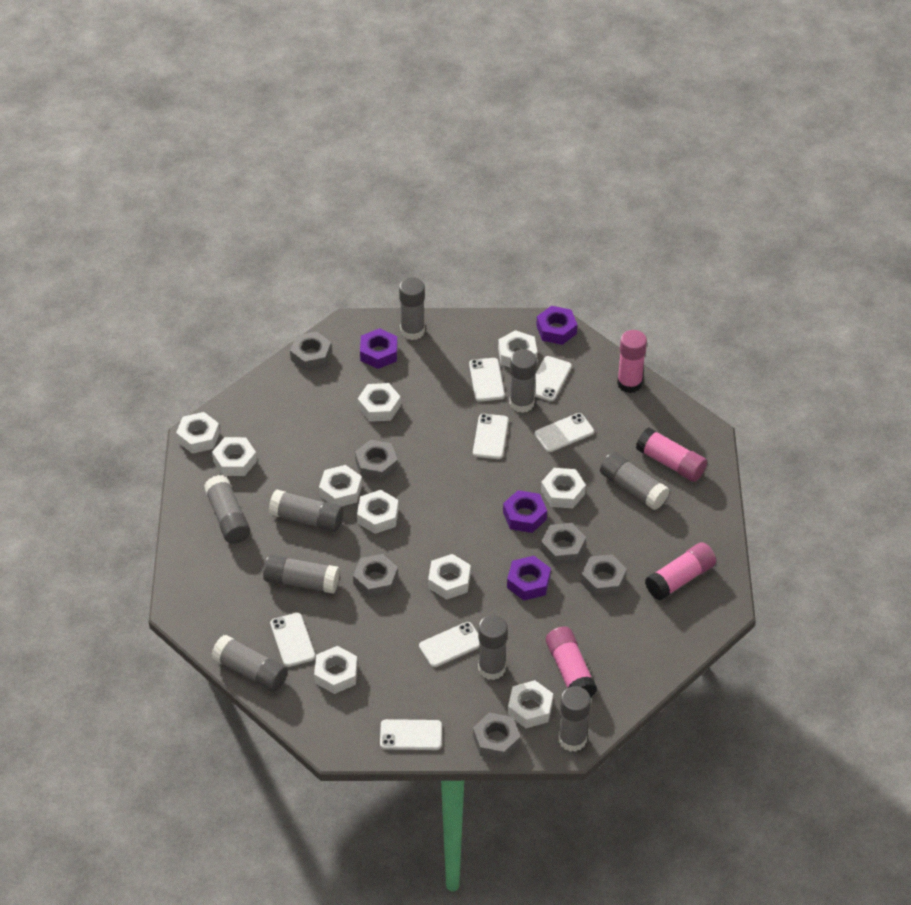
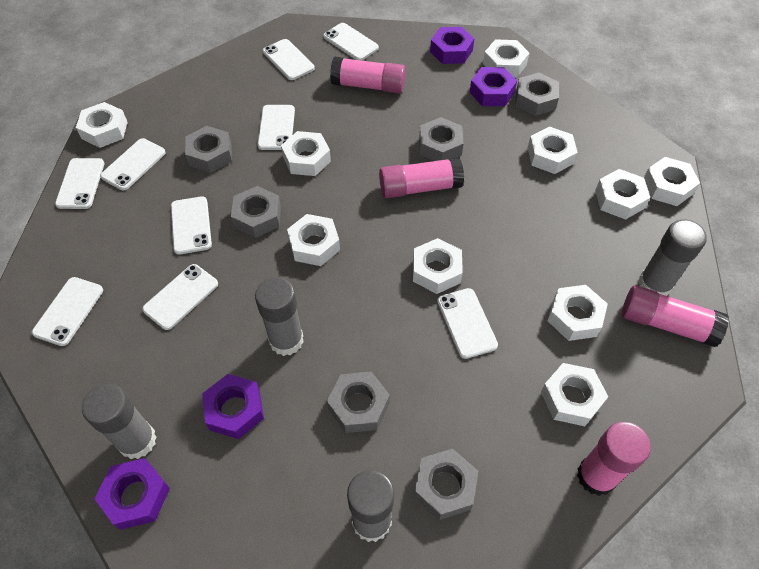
grey glue stick: [204,475,250,544] [211,635,288,692] [263,554,340,594] [269,490,344,532] [399,277,425,340] [478,615,508,680] [509,349,537,413] [559,686,591,752] [600,452,669,510] = 9 -> [82,384,157,459] [255,277,304,356] [347,470,394,542] [638,219,707,296] = 4
white phone: [270,613,315,667] [380,719,442,750] [419,622,479,667] [469,358,505,401] [473,414,509,459] [534,356,572,401] [535,413,594,452] = 7 -> [32,277,103,346] [55,158,105,209] [100,138,166,191] [142,264,218,330] [171,196,212,255] [257,105,295,150] [263,39,315,80] [323,23,379,61] [437,288,498,359] = 9

